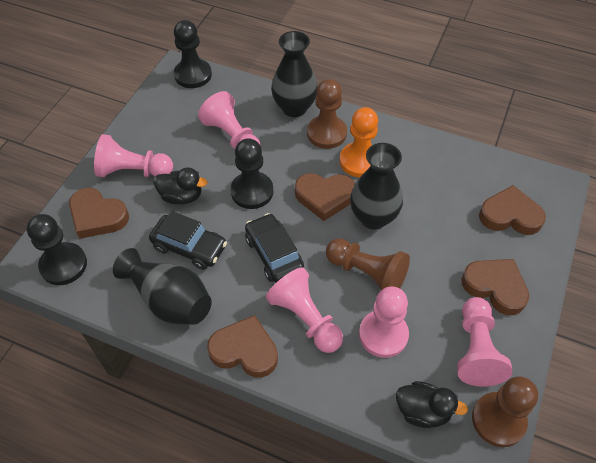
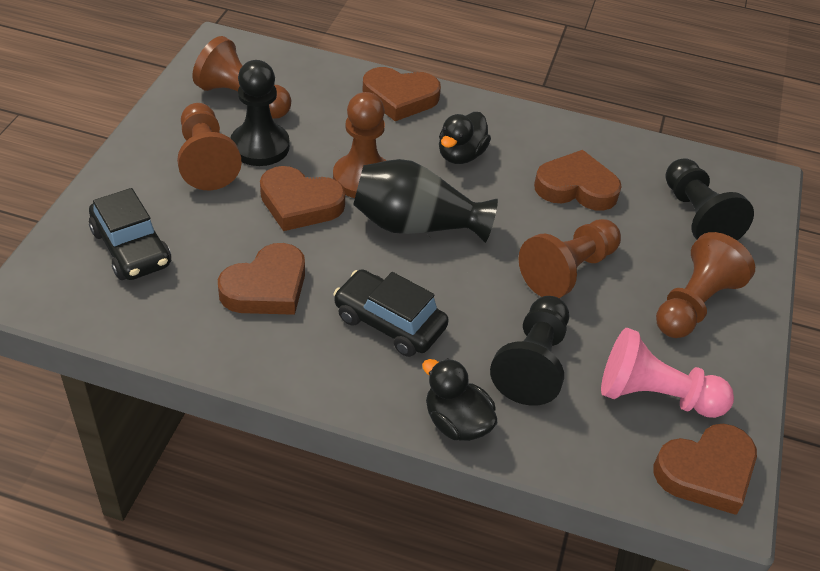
black vase: [113,248,212,325] [271,31,318,117] [350,143,403,229] = 3 -> [353,159,498,243] = 1
brown pawn: [307,79,347,149] [326,238,410,290] [472,376,538,447] = 3 -> [177,103,242,190] [192,36,291,119] [333,92,386,198] [519,219,621,298] [656,232,755,338] = 5
orange pawn: [340,107,378,178] = 1 -> none = 0
pink pawn: [94,134,173,177] [198,91,261,148] [266,267,343,353] [359,286,409,358] [457,297,512,387] = 5 -> [601,328,734,418] = 1

